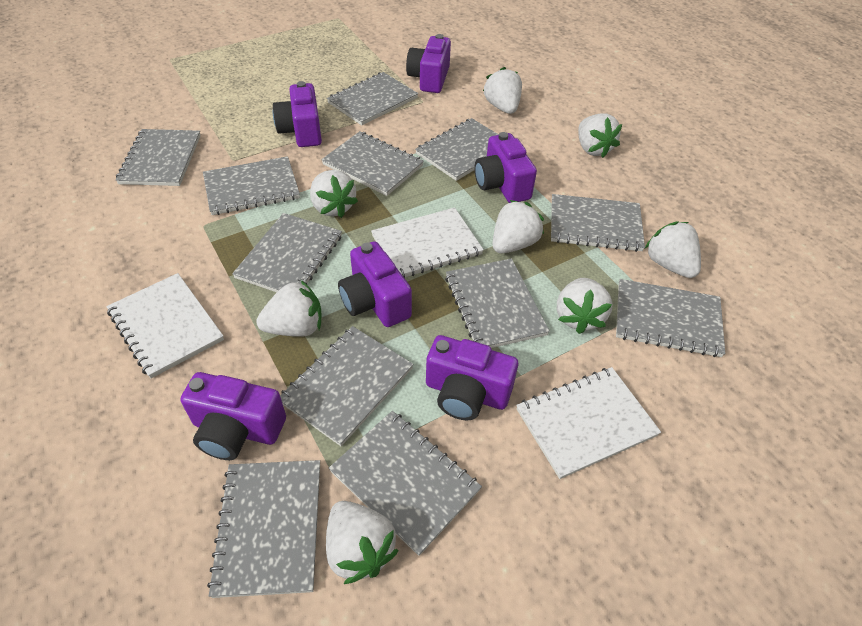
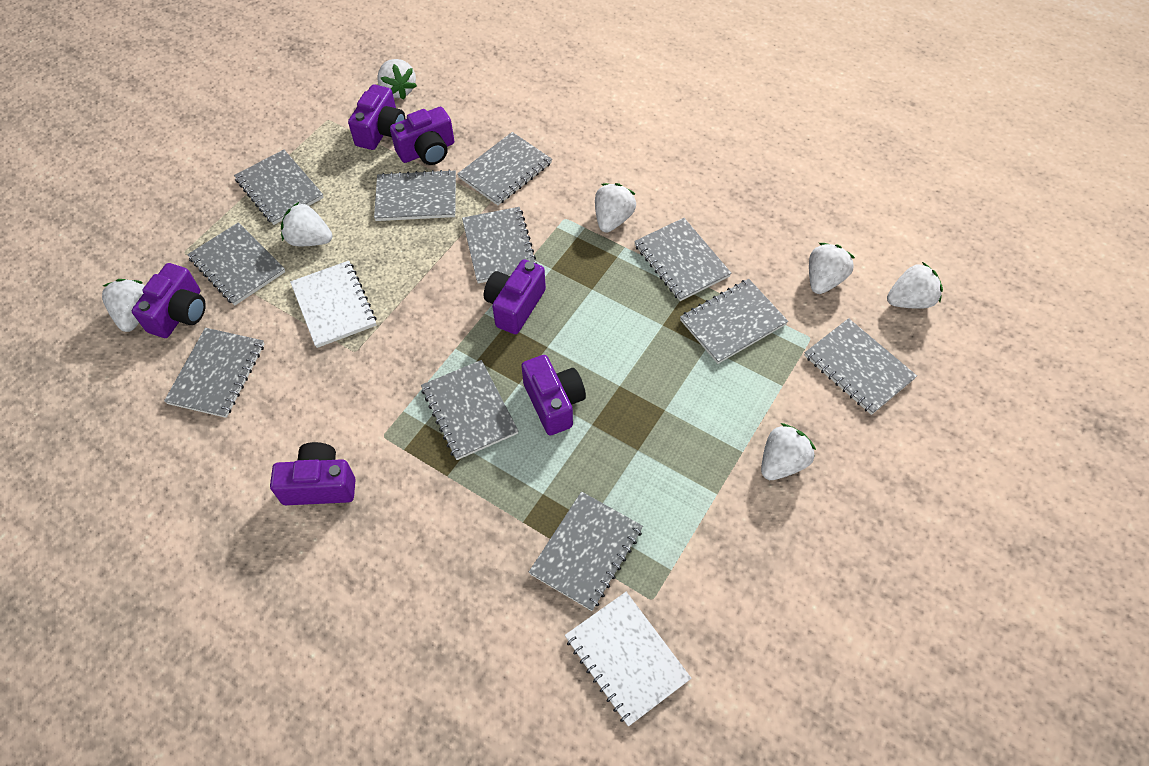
grey notebook: [116,129,201,186] [203,156,300,215] [207,460,320,598] [232,213,342,292] [280,326,414,446] [321,131,424,196] [327,72,418,126] [329,411,482,556] [415,118,499,181] [445,258,550,348] [551,194,645,252] [616,279,725,357] = 12 -> [164,328,264,418] [187,222,285,305] [234,150,324,225] [374,169,456,221] [421,360,518,460] [457,132,552,205] [462,207,537,283] [529,492,643,611] [634,218,732,301] [680,279,788,364] [804,318,917,415] = 11
white notebook: [106,273,224,378] [371,207,484,278] [516,367,661,479] = 3 -> [290,261,377,348] [565,592,691,727] = 2
white strawberry: [256,280,322,337] [310,170,358,218] [326,501,399,584] [483,67,522,114] [492,200,544,254] [557,278,612,334] [578,114,622,158] [645,222,701,278] = 8 -> [102,279,145,332] [281,202,332,246] [377,59,417,100] [595,183,636,233] [761,423,816,480] [809,243,855,294] [887,262,943,309] = 7

